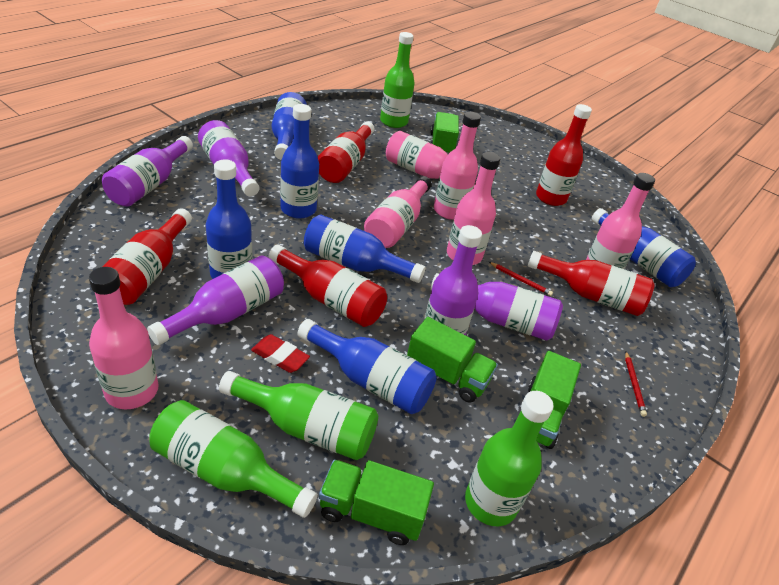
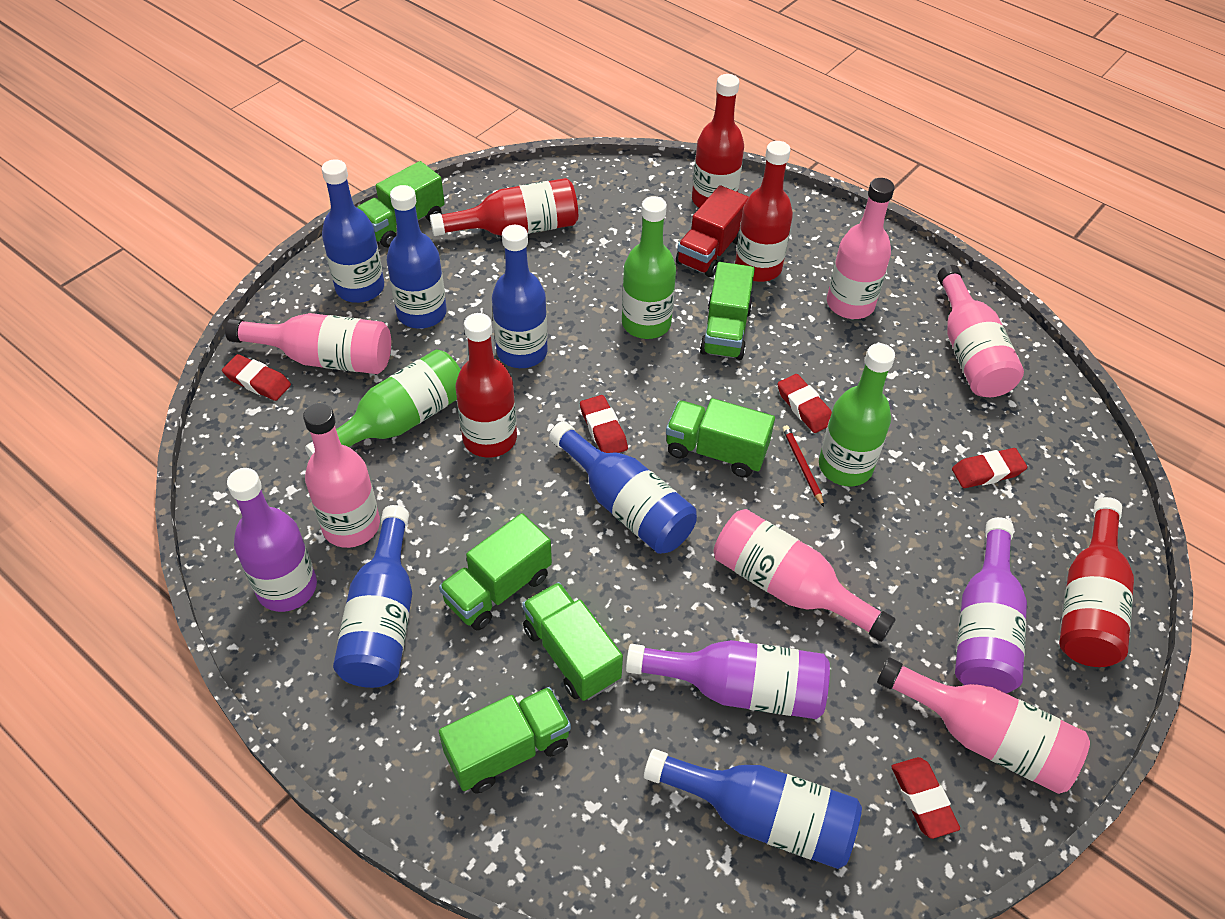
green bottle: [149,400,318,518] [219,371,378,460] [380,32,414,128] [465,391,554,526] = 4 -> [305,349,461,457] [622,196,676,339] [819,343,895,486] = 3
green truck: [319,460,434,545] [407,317,498,403] [430,112,459,154] [515,351,581,449] = 4 -> [357,161,445,247] [439,513,552,631] [439,687,571,793] [522,582,623,701] [666,398,775,478] [700,262,755,360] = 6
purple bottle: [102,136,193,207] [147,255,284,345] [198,120,259,196] [425,225,482,335] [431,273,563,341] = 5 -> [227,468,317,612] [626,640,830,719] [955,517,1027,694] = 3
red eraser: [251,334,310,373] = 1 -> [222,354,291,401] [580,395,628,453] [778,374,832,433] [891,757,960,839] [952,448,1027,488] = 5
red pencil: [489,262,553,296] [625,352,647,417] = 2 -> [783,425,824,507] = 1
red truck: none = 0 -> [676,185,749,277] = 1

